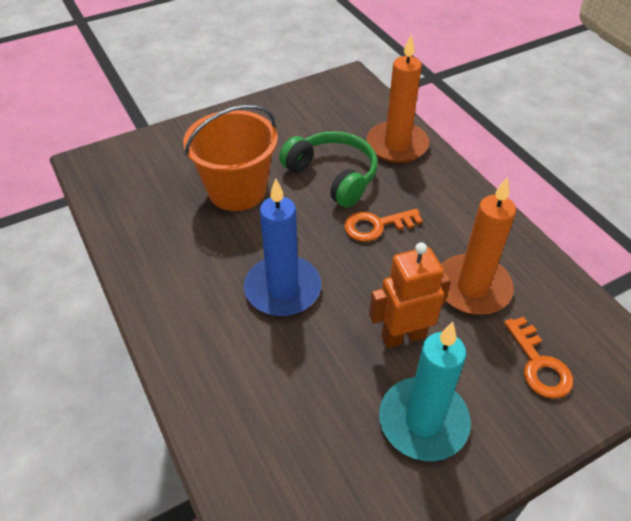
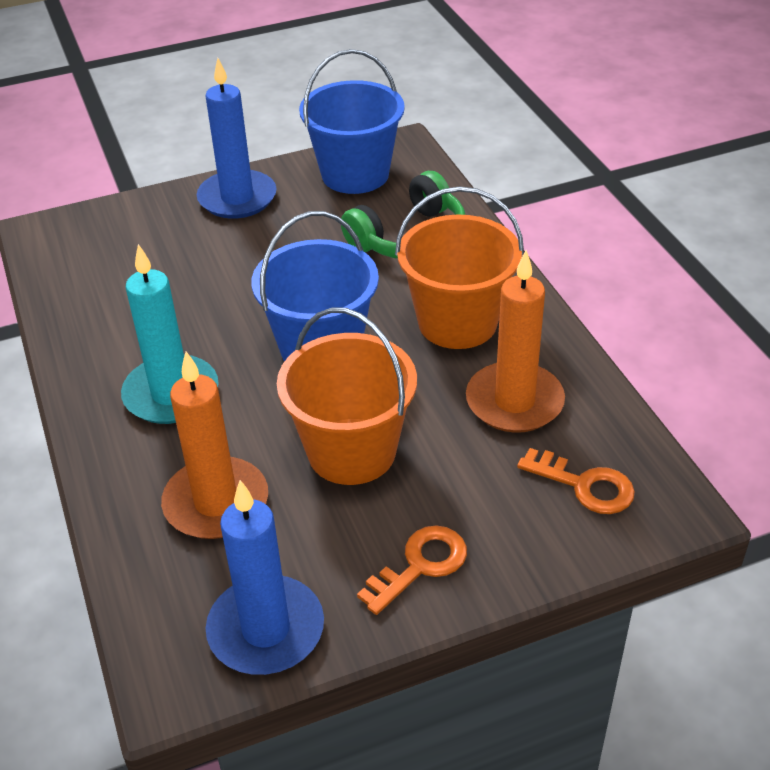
blue bucket: none = 0 -> [252,211,379,362] [299,49,405,194] = 2
blue candle: [244,179,321,316] = 1 -> [197,58,276,219] [206,480,324,675] = 2
orange bucket: [183,105,278,211] = 1 -> [277,307,417,485] [395,186,524,349] = 2
orange robot: [369,242,451,348] = 1 -> none = 0

